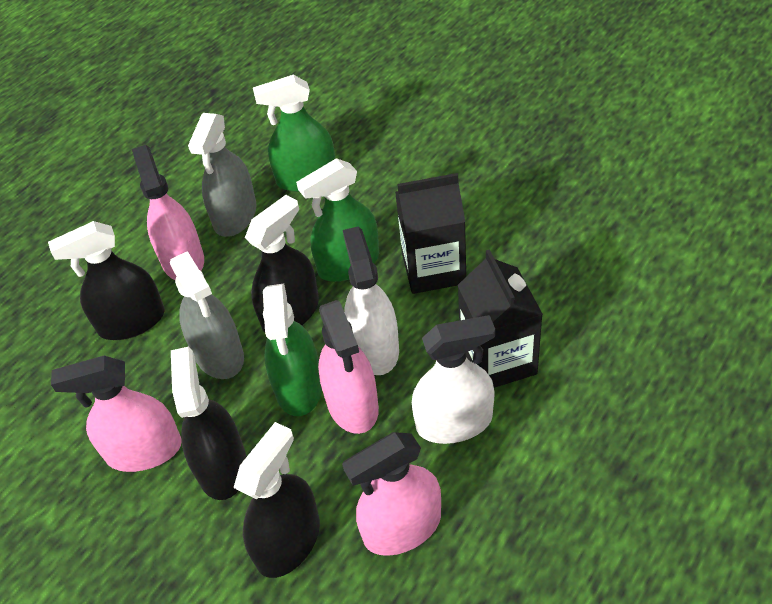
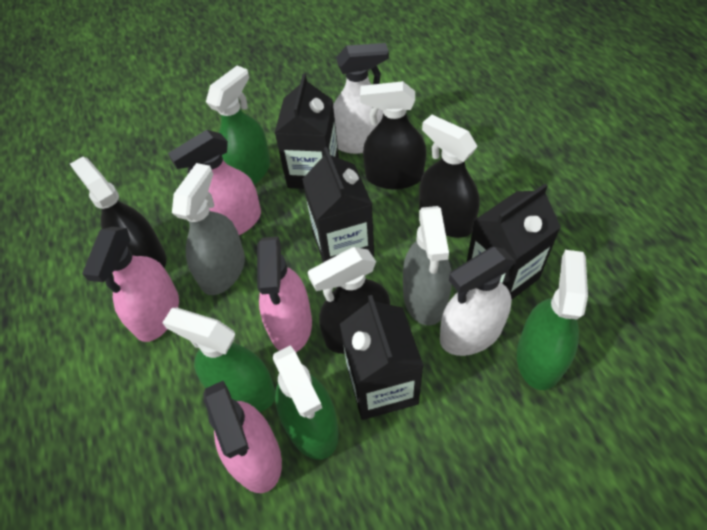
black carton: [395,173,466,294] [458,249,543,388] = 2 -> [275,74,339,189] [302,147,374,262] [340,295,424,420] [467,184,561,299] = 4
green spray bottle: [253,75,335,192] [263,284,322,416] [296,158,379,282] = 3 -> [162,308,276,412] [206,66,270,185] [273,345,339,460] [517,250,588,390] = 4

